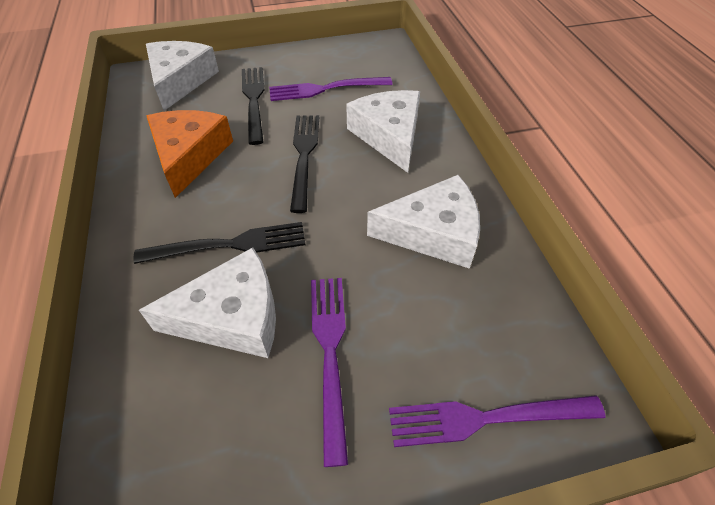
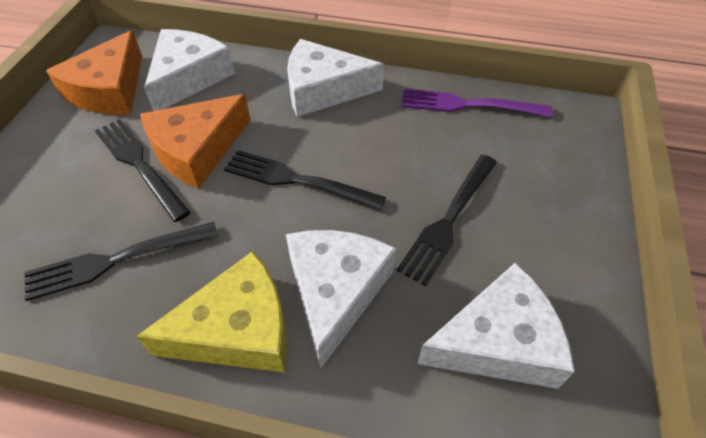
black fork: [133,222,305,264] [242,67,265,145] [290,115,319,213] = 3 -> [24,222,218,301] [95,119,191,222] [224,150,386,211] [397,155,497,286] = 4
orange cheese: [147,110,233,198] = 1 -> [46,30,142,115] [140,94,251,189] = 2
purple fork: [269,77,392,101] [311,278,348,467] [389,395,606,447] = 3 -> [401,88,553,117] = 1
yellow cheese: none = 0 -> [136,251,288,373] = 1

